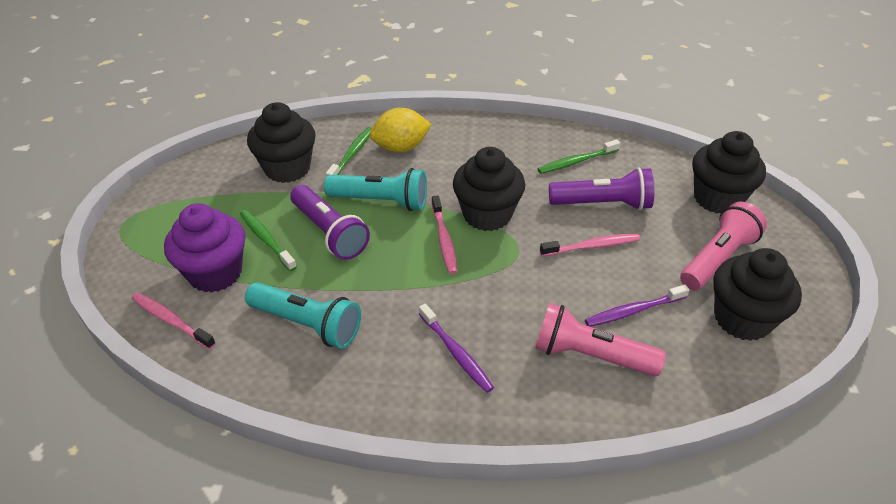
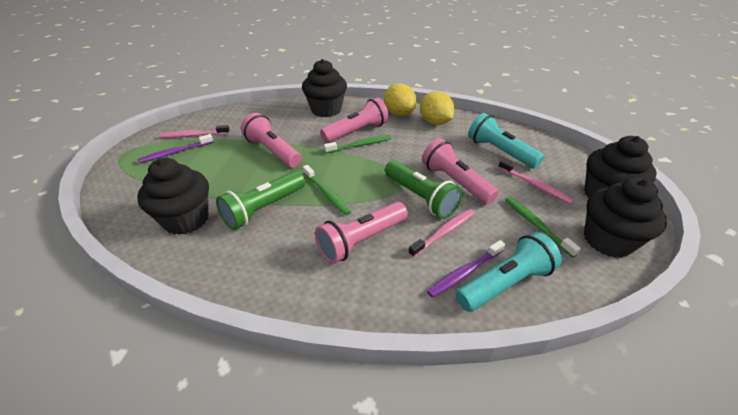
green flashlight: none = 0 -> [216,171,305,230] [385,160,463,219] = 2
pink flashlight: [535,303,666,376] [680,202,767,291] = 2 -> [241,113,302,168] [315,202,408,264] [320,98,389,143] [422,138,499,205] = 4
purple cupcake: [164,203,245,293] = 1 -> none = 0
purple flashlight: [290,185,370,260] [549,167,654,210] = 2 -> none = 0
yellow lemon: [370,108,432,153] = 1 -> [384,83,417,116] [420,91,455,125] = 2

